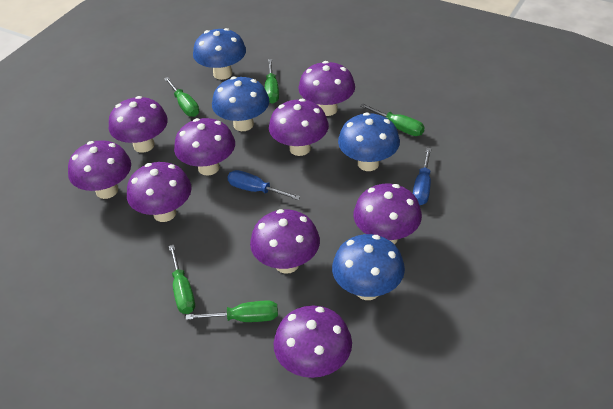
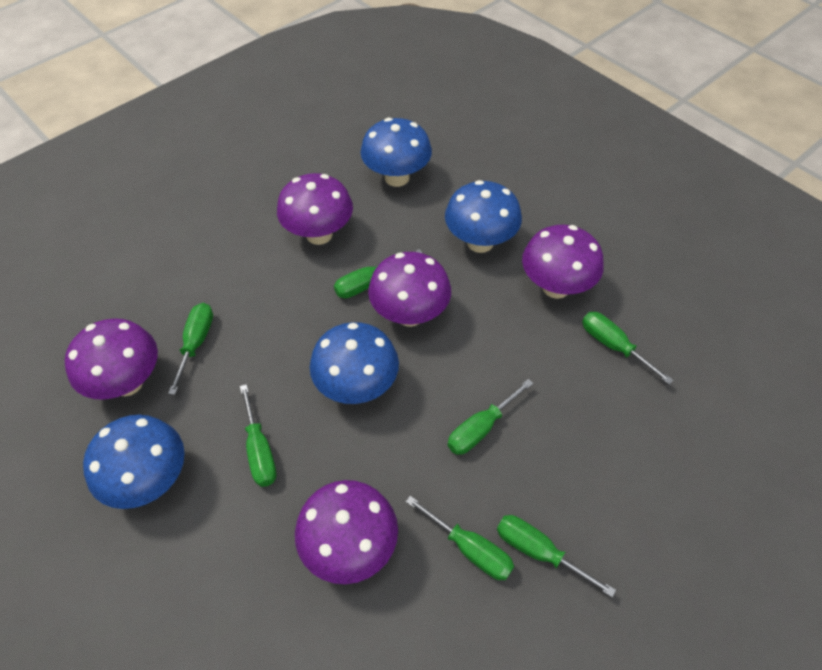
blue screwdriver: [227,170,301,200] [413,148,431,205] = 2 -> none = 0
green screwdriver: [164,77,199,117] [169,245,195,314] [186,300,278,322] [265,59,279,104] [360,103,424,136] = 5 -> [168,303,213,395] [240,384,276,487] [334,249,422,298] [406,496,514,580] [448,379,533,455] [497,515,616,597] [582,312,674,385] = 7
purple mushroom: [68,140,131,199] [109,96,168,153] [127,162,192,222] [174,118,235,176] [250,209,320,274] [269,99,329,156] [273,306,352,378] [298,61,355,116] [353,184,422,244] = 9 -> [65,318,158,400] [277,173,353,245] [295,480,398,584] [368,252,451,327] [522,225,604,299] = 5

